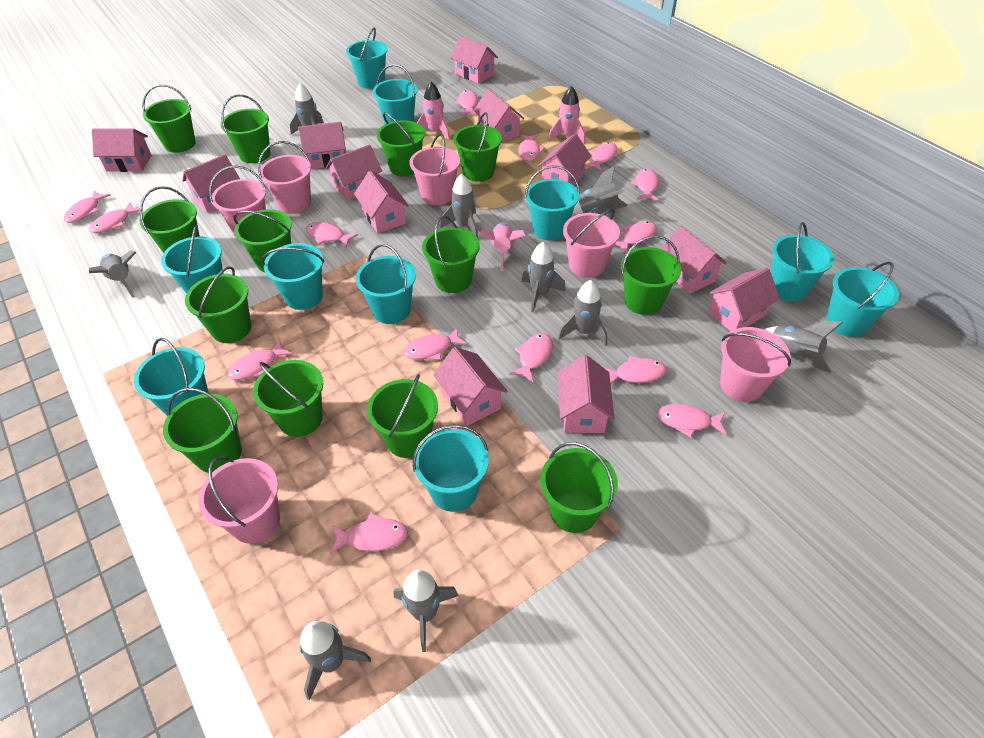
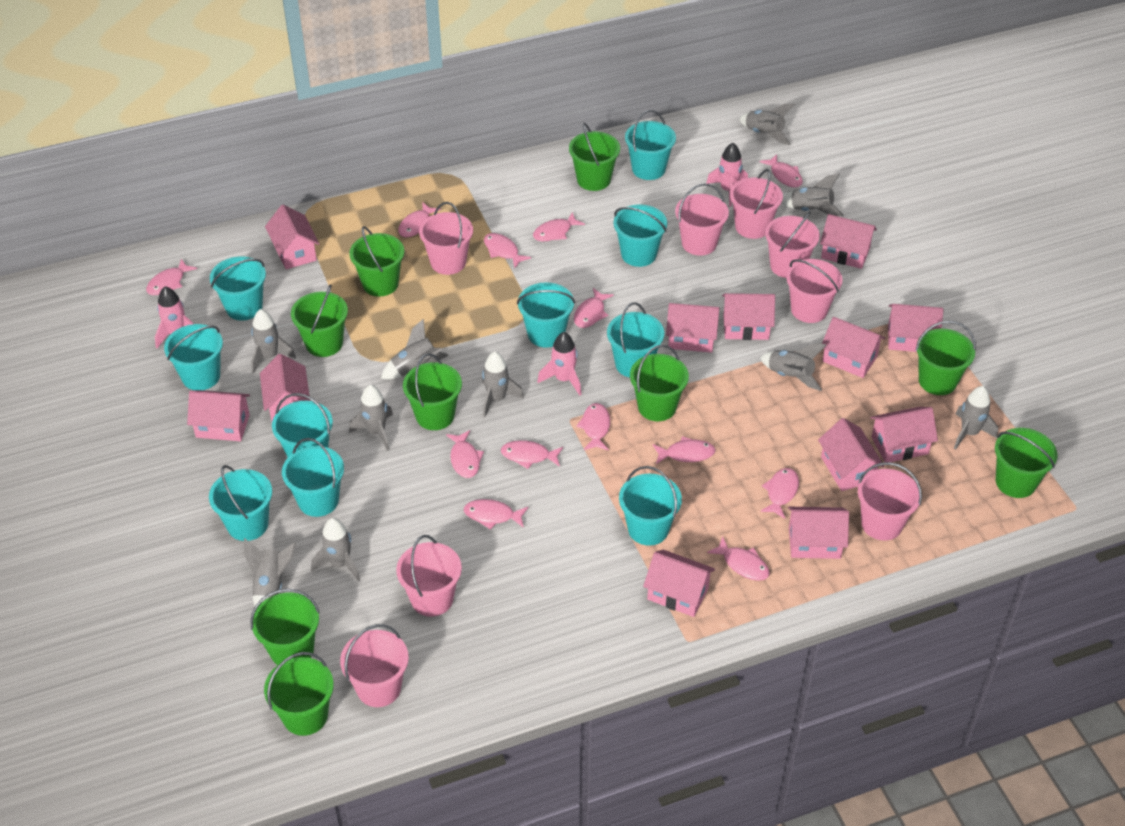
green bucket: [139,186,200,253] [142,84,196,153] [163,388,242,473] [185,266,251,343] [221,95,271,163] [233,209,292,272] [253,360,323,437] [367,374,438,458] [377,112,425,177] [422,216,480,293] [453,112,502,182] [540,442,618,533] [621,235,681,315] = 13 -> [250,589,320,665] [264,652,334,736] [291,284,348,357] [349,226,404,297] [403,353,462,430] [569,123,620,191] [630,345,689,421] [916,321,976,395] [995,428,1057,498] = 9
grey rocket: [89,250,137,298] [290,83,324,134] [300,621,371,701] [393,570,459,652] [441,174,478,238] [522,242,566,312] [558,280,607,346] [573,166,628,214] [764,321,842,373] = 9 -> [244,538,296,606] [251,309,296,373] [311,518,360,582] [349,385,393,451] [381,319,449,379] [482,352,524,417] [739,103,795,145] [760,344,826,391] [782,173,844,216] [954,386,998,450] = 10
pink bucket: [198,456,280,544] [209,165,266,236] [258,141,311,214] [409,134,460,205] [563,209,620,278] [720,327,791,402] = 6 -> [340,624,409,707] [396,535,462,617] [419,202,473,275] [675,183,729,256] [730,169,783,239] [765,211,820,278] [786,259,842,323] [858,462,922,541] = 8
pink fish: [64,191,111,223] [89,202,143,233] [227,339,293,380] [306,222,358,248] [330,513,408,554] [403,327,467,360] [454,90,478,115] [509,333,553,383] [518,134,545,161] [585,142,618,171] [602,356,667,384] [614,221,657,253] [631,169,659,201] [656,404,727,437] = 14 -> [146,259,197,295] [398,202,441,238] [446,430,484,478] [464,499,528,530] [484,233,531,268] [501,440,563,469] [533,212,585,241] [574,288,614,328] [576,403,610,450] [653,436,715,464] [707,537,770,581] [760,154,803,188] [760,468,799,519] = 13

